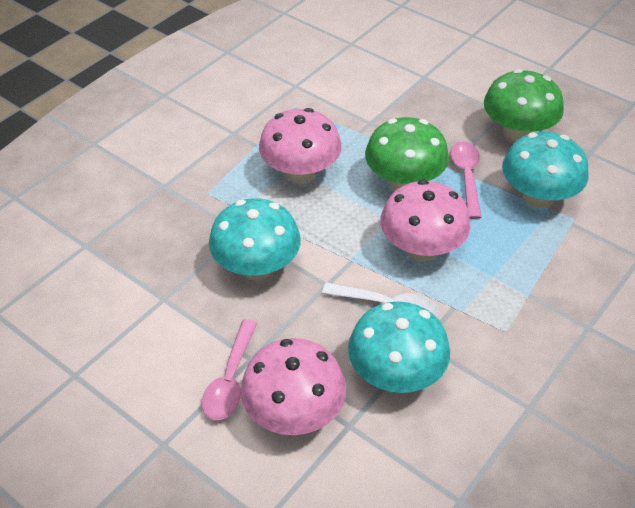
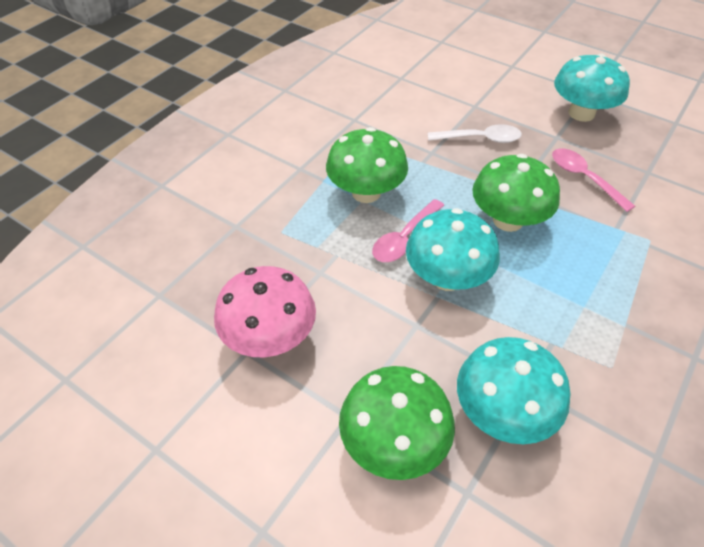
green mushroom: [365,117,449,190] [484,69,564,142] = 2 -> [326,127,408,203] [339,366,455,480] [472,154,560,232] = 3
pink mushroom: [241,338,346,435] [259,108,342,183] [380,180,471,261] = 3 -> [214,266,316,357] = 1

